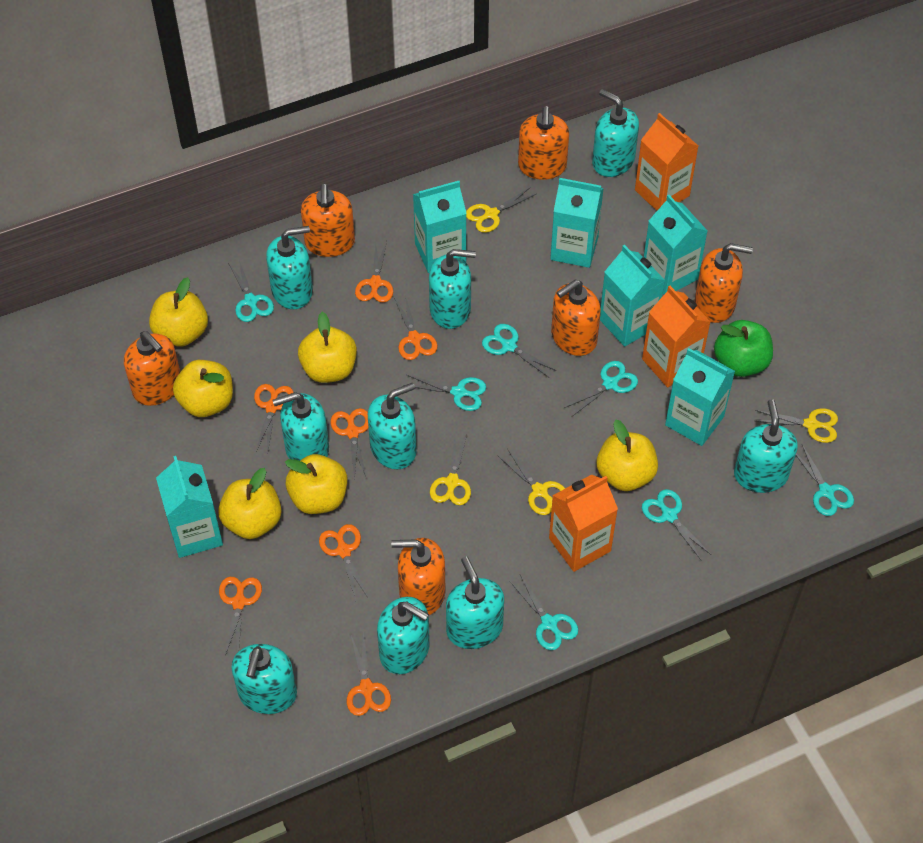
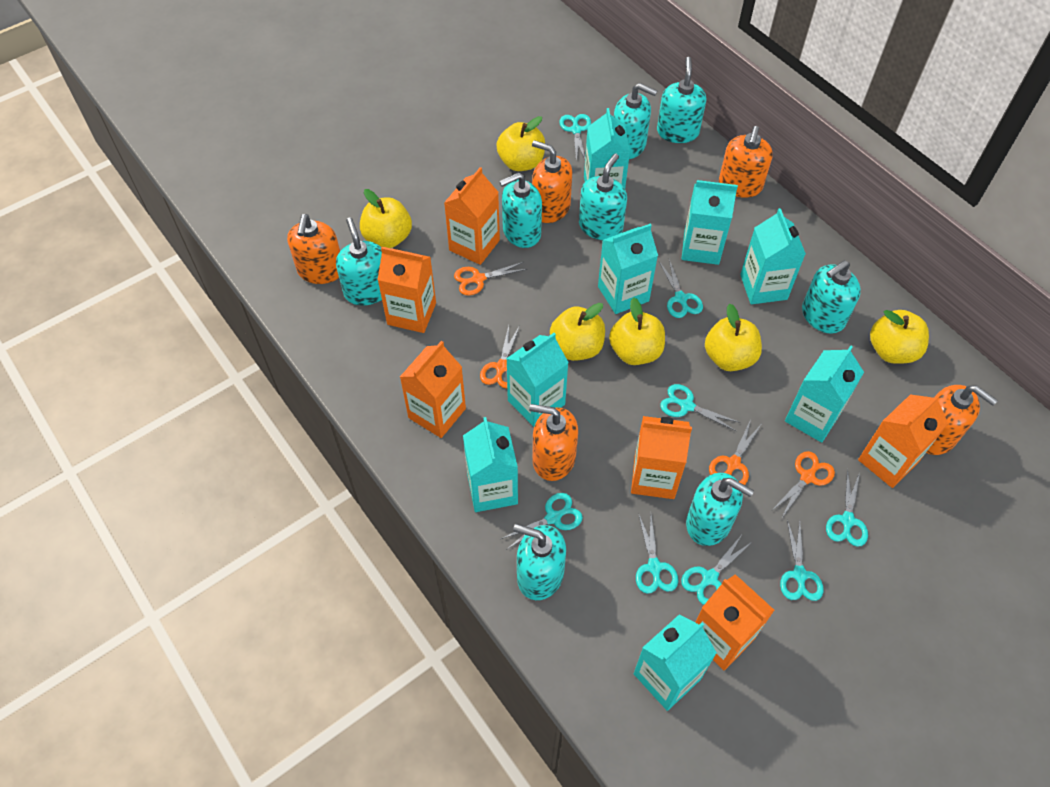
green apple: [714,320,773,377] = 1 -> none = 0
orange carton: [549,474,618,572] [635,113,698,211] [642,286,710,387] = 3 -> [378,247,436,333] [400,341,466,438] [444,167,500,265] [631,416,692,499] [695,574,774,670] [858,394,948,488] = 6
orange scissors: [219,577,262,656] [254,384,294,453] [319,524,369,600] [330,408,369,480] [347,631,391,716] [355,241,393,303] [394,295,438,360] = 7 -> [454,262,527,295] [480,325,520,388] [709,420,761,485] [771,451,835,519] = 4
orange soap dispenser: [124,331,180,406] [301,184,355,257] [391,538,446,615] [518,106,569,180] [551,279,601,356] [695,243,753,323] = 6 -> [287,214,340,284] [529,404,578,481] [532,140,573,223] [719,126,773,198] [926,385,998,455] = 5
turquoise carton: [156,456,223,558] [413,181,467,273] [550,178,604,268] [600,245,665,347] [644,195,708,294] [665,348,735,446] = 6 -> [463,417,518,512] [506,333,569,427] [584,108,630,189] [598,223,658,314] [634,614,717,711] [682,180,738,265] [740,208,806,304] [785,345,864,443] = 8
turquoise scissors: [228,260,274,322] [403,375,486,411] [482,324,557,377] [509,575,578,650] [564,361,638,416] [642,489,711,561] [796,444,854,516] = 7 -> [501,493,583,550] [559,114,591,160] [636,513,678,594] [659,259,703,318] [660,384,740,431] [681,536,752,605] [780,520,823,601] [826,468,868,547] = 8
turquoise soap dispenser: [231,644,297,714] [266,226,313,309] [272,392,329,461] [368,383,417,469] [377,597,430,674] [429,249,476,329] [446,556,504,649] [592,89,639,177] [734,399,798,493] = 9 -> [336,218,382,306] [499,172,542,248] [513,524,566,600] [579,154,627,240] [614,83,658,159] [657,57,706,143] [686,473,754,546] [802,260,861,334] = 8
yellow scissors: [430,435,471,505] [466,188,536,233] [498,449,565,515] [755,408,838,443] = 4 -> none = 0

